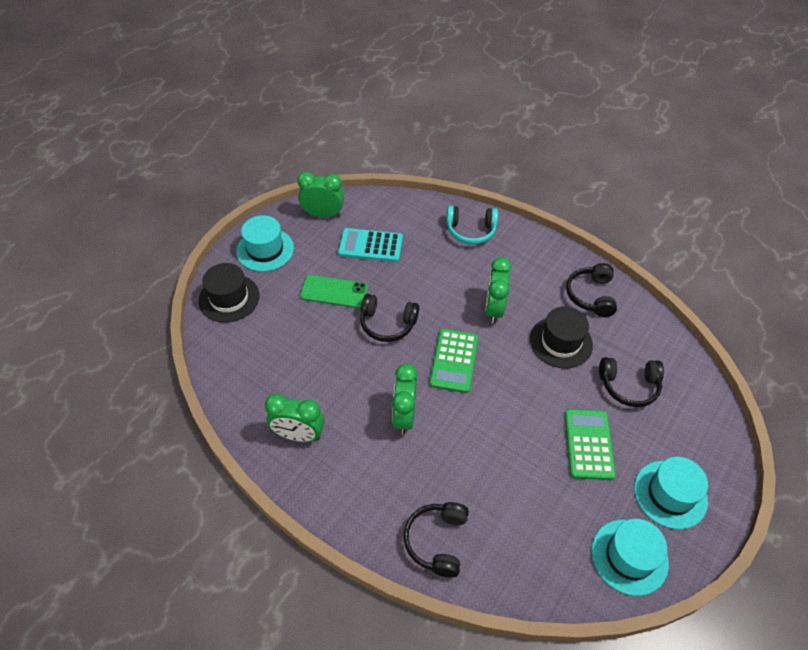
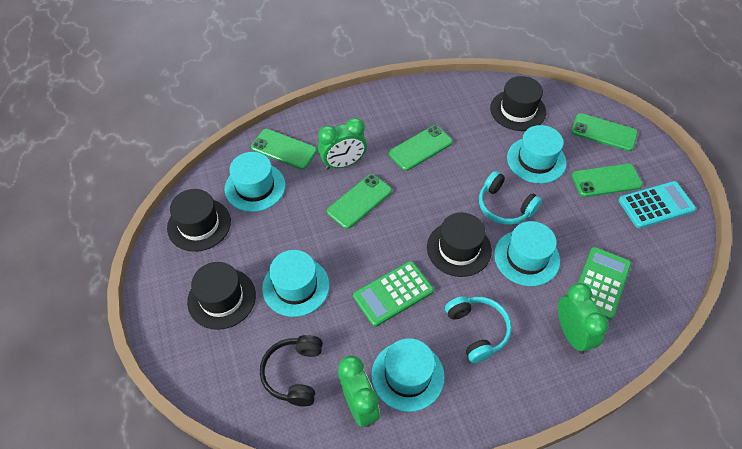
black hat: [198,263,260,323] [530,306,593,369] = 2 -> [167,189,231,252] [187,262,256,330] [427,212,492,277] [490,76,546,131] = 4
black headphones: [360,294,419,342] [404,502,469,578] [566,263,617,317] [599,357,664,407] = 4 -> [260,335,323,407] = 1
green clock: [265,394,324,442] [297,172,344,218] [392,363,418,435] [485,257,511,324] = 4 -> [318,118,367,169] [338,355,380,427] [558,283,609,354] = 3
green phone: [300,275,368,308] = 1 -> [251,129,317,170] [327,174,392,229] [389,125,453,171] [571,113,638,151] [572,164,643,197] = 5
turquoise hat: [236,215,294,272] [592,519,669,596] [634,457,708,529] = 3 -> [225,152,286,212] [262,250,330,317] [371,338,445,412] [494,221,560,286] [507,125,567,184] = 5
turquoise headphones: [446,206,498,245] = 1 -> [445,296,512,363] [479,171,542,225] = 2

